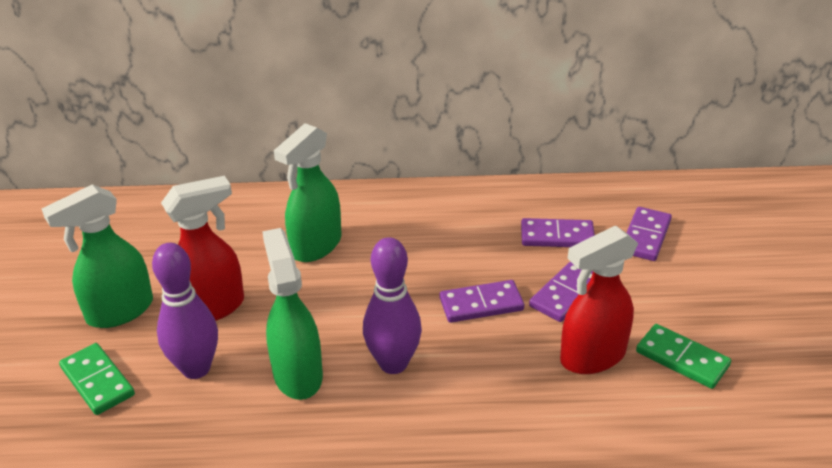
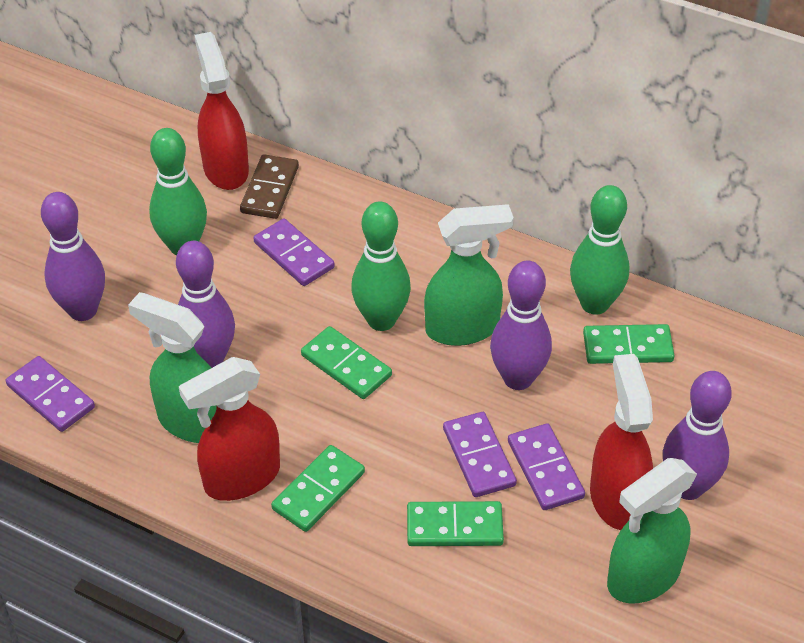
brown domino: none = 0 -> [240,154,299,219] = 1
green bowling pin: none = 0 -> [149,128,207,256] [351,201,411,331] [570,185,629,315] = 3
green domino: [59,343,135,415] [636,324,731,389] = 2 -> [271,445,365,532] [301,326,392,399] [407,501,504,546] [583,324,675,364] = 4
purple bowling pin: [152,243,218,379] [363,237,422,374] = 2 -> [41,192,105,321] [176,241,235,368] [490,261,552,390] [663,371,732,500] = 4
red spray bottle: [161,176,244,321] [560,226,638,374] = 2 -> [179,357,280,501] [195,32,249,190] [590,354,653,530] = 3

